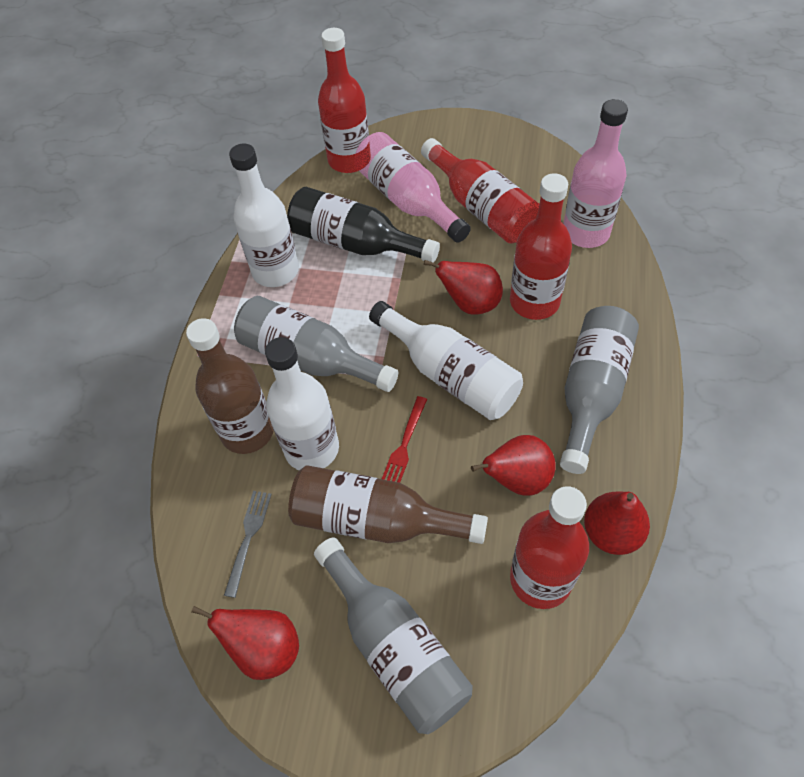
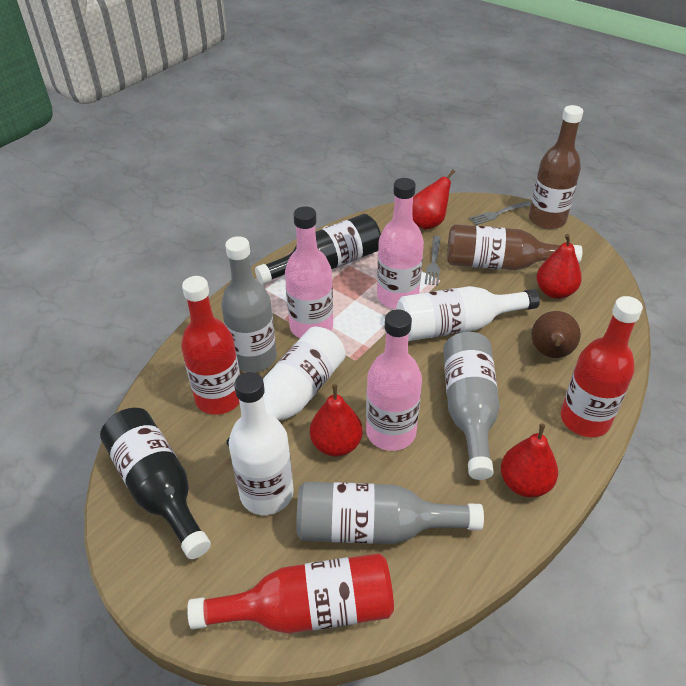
black bottle: [287,187,440,263] = 1 -> [100,408,211,559] [255,214,381,284] = 2
brown pear: none = 0 -> [531,311,581,358] = 1
grey fork: [224,491,272,598] = 1 -> [425,236,441,285] [469,201,531,225] = 2
pink bottle: [354,132,471,243] [563,99,628,248] = 2 -> [285,206,333,338] [366,310,422,451] [377,178,424,309] = 3
red bottle: [318,28,369,173] [421,138,539,244] [510,173,572,320] [510,486,589,609] = 4 -> [181,276,240,415] [187,553,394,634] [561,296,643,437] = 3
red fork: [382,396,427,483] = 1 -> none = 0

